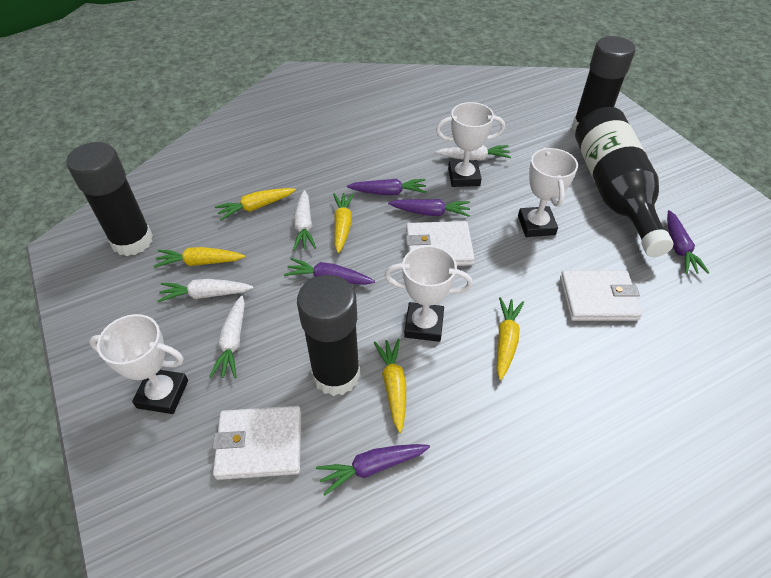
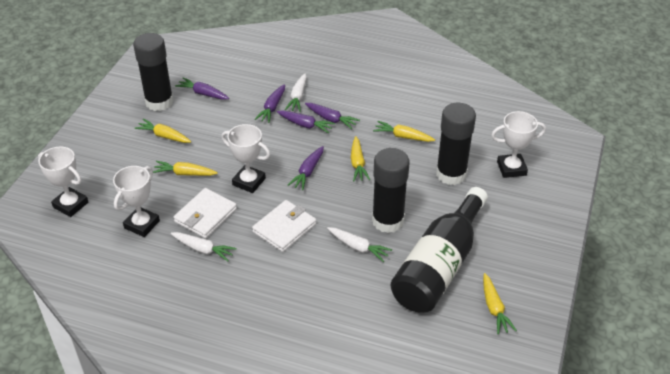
white carrot: [158,279,253,302] [209,295,245,378] [293,190,316,251] [435,145,511,160] = 4 -> [171,232,237,261] [285,74,307,112] [327,227,392,262] = 3
white wallet: [212,406,301,480] [406,221,475,266] [560,270,643,321] = 3 -> [173,188,237,239] [252,200,316,252] = 2

